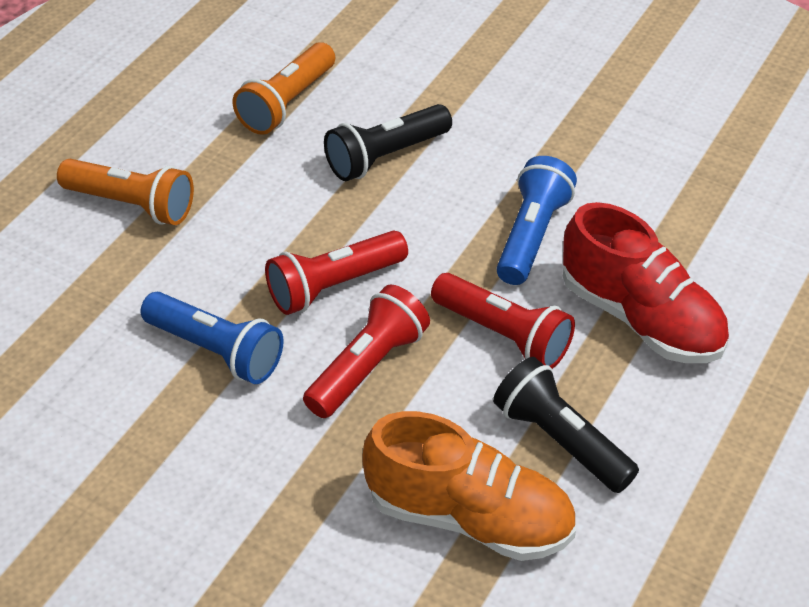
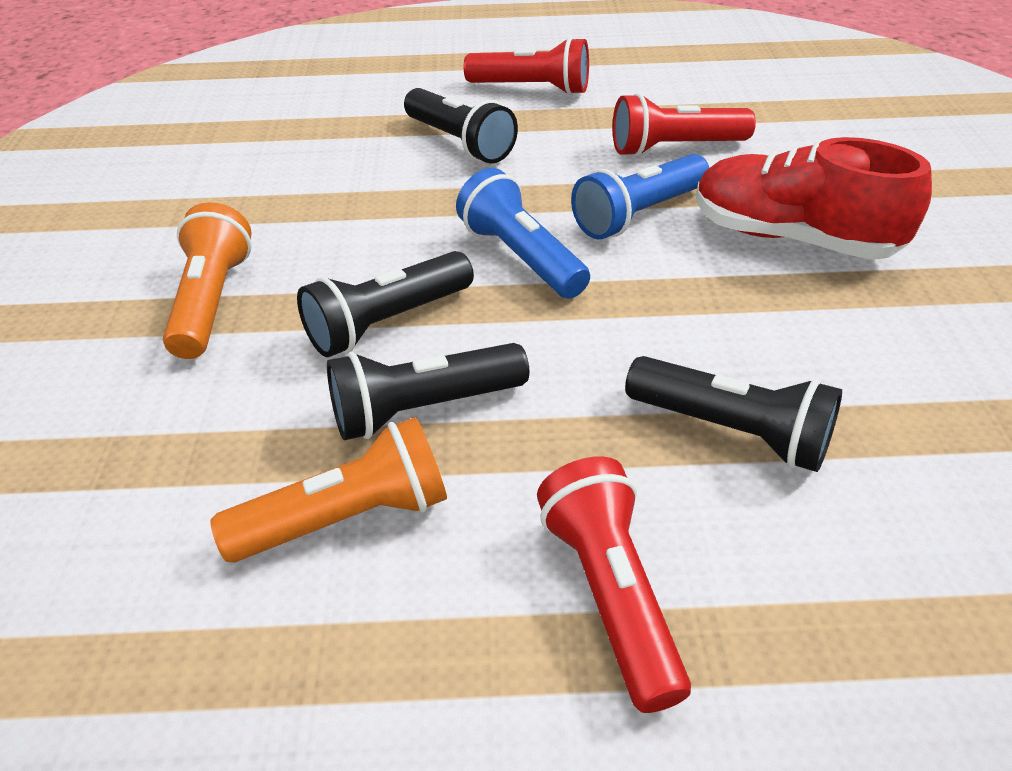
black flashlight: [324,104,452,181] [493,357,639,493] = 2 -> [297,251,474,357] [327,343,529,440] [404,88,518,163] [625,356,842,472] = 4
orange shoe: [362,411,576,561] = 1 -> none = 0

